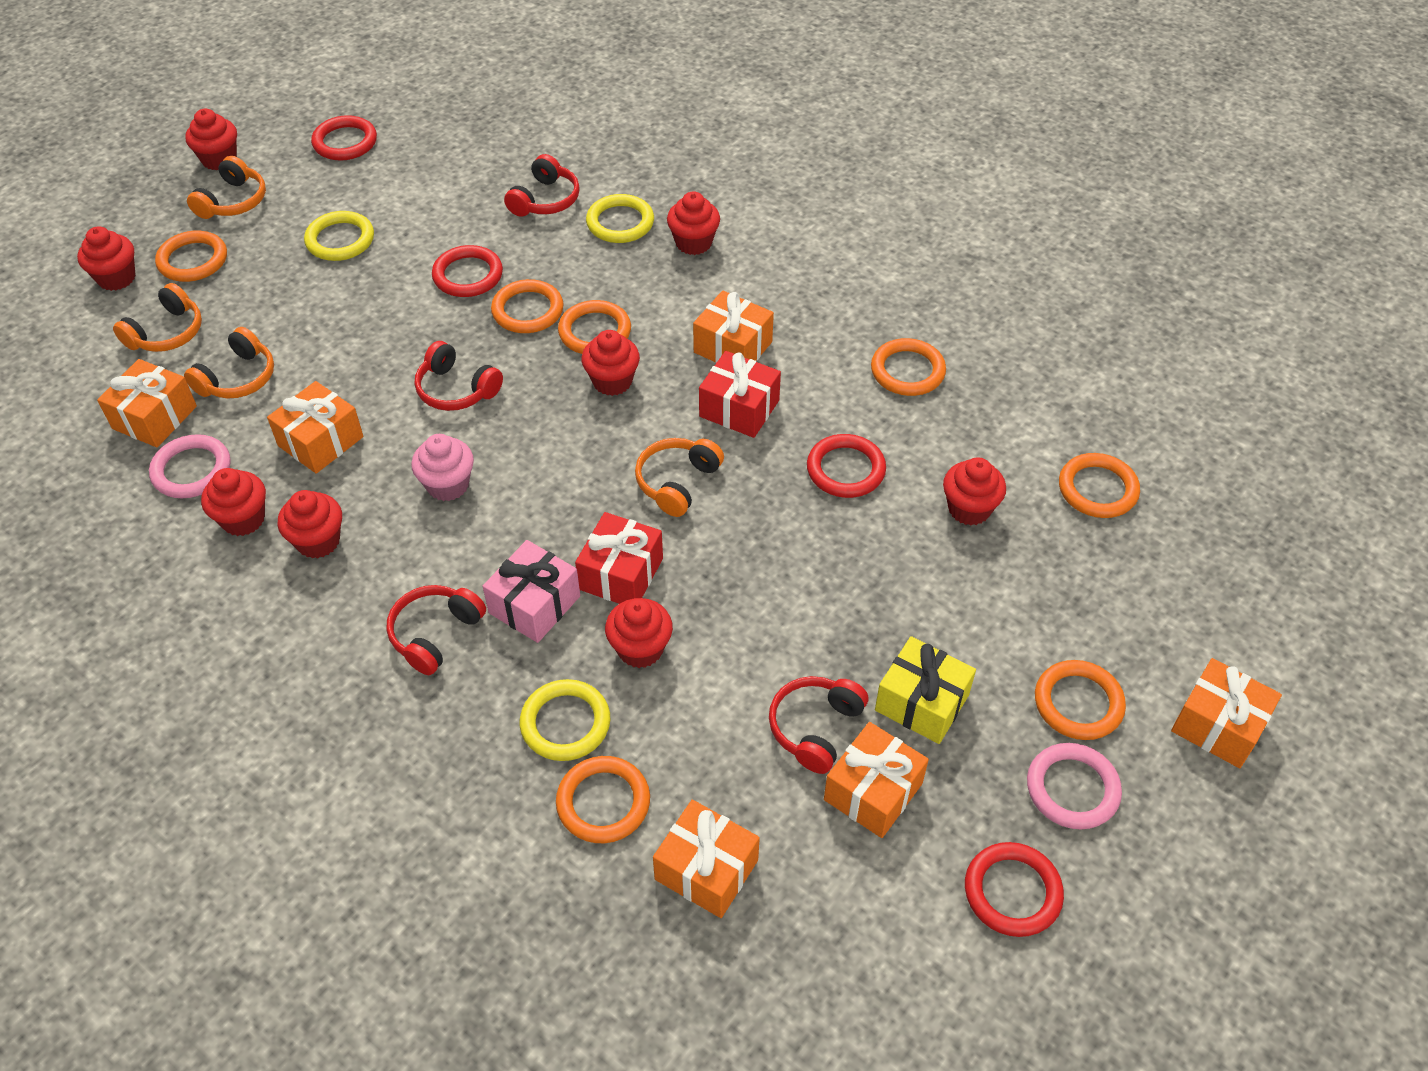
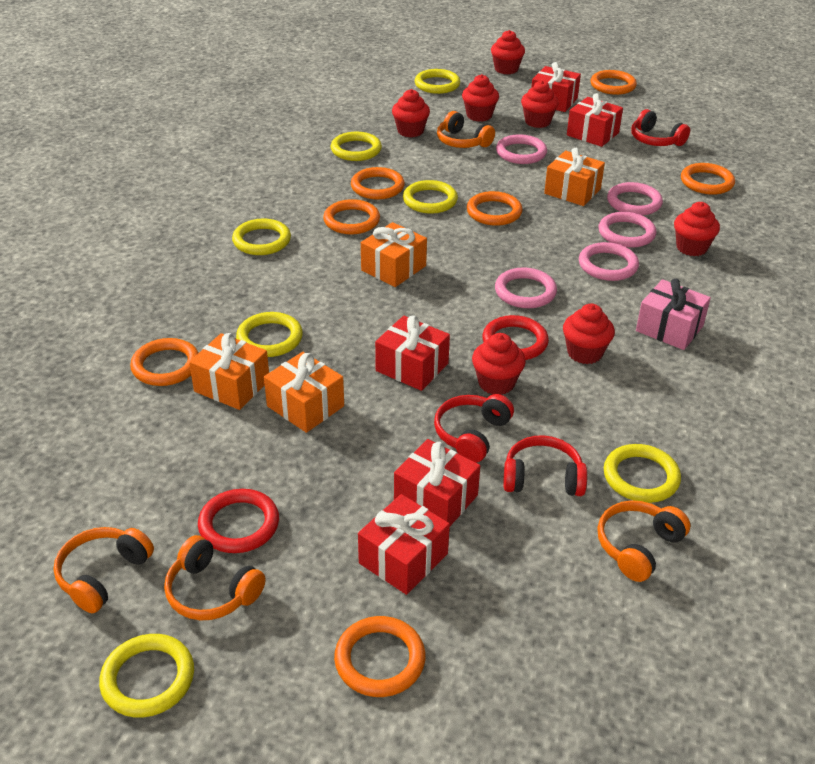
orange gift: [97,359,197,447] [267,381,364,474] [653,799,760,918] [693,290,774,363] [824,722,929,838] [1171,658,1282,768] = 6 -> [189,333,269,410] [264,352,344,433] [361,222,427,287] [544,148,605,206] = 4
pink cupcake: [411,434,474,501] = 1 -> none = 0
pink ring: [149,434,231,498] [1027,743,1122,829] = 2 -> [495,267,557,308] [496,134,547,164] [579,242,639,281] [598,212,656,248] [607,182,663,216] = 5
red cupcake: [77,226,136,291] [185,109,237,170] [201,468,266,536] [278,490,342,558] [582,330,640,396] [605,598,673,668] [667,191,720,255] [943,457,1006,525] = 8 -> [392,89,430,138] [462,74,499,122] [472,333,526,395] [491,30,525,75] [521,80,559,128] [563,304,615,364] [674,202,720,256] = 7
red gift: [575,512,663,604] [699,351,781,438] = 2 -> [358,494,450,595] [375,315,450,391] [394,439,480,526] [531,62,581,112] [567,93,623,147] = 5
red headphones: [386,585,486,675] [415,341,503,411] [504,154,580,217] [769,676,868,774] = 4 -> [434,394,514,463] [503,435,587,496] [631,109,690,146] = 3
red ring: [311,115,377,161] [432,245,503,297] [807,434,886,498] [965,842,1064,937] = 4 -> [198,489,279,553] [482,315,549,360] = 2
yellow gift: [875,636,976,744] = 1 -> none = 0
yellow ring: [304,211,374,261] [520,679,610,761] [586,194,654,243] = 3 -> [99,634,194,718] [232,219,291,255] [236,312,303,357] [331,132,382,161] [403,180,458,214] [415,69,460,94] [604,444,681,503] = 7

